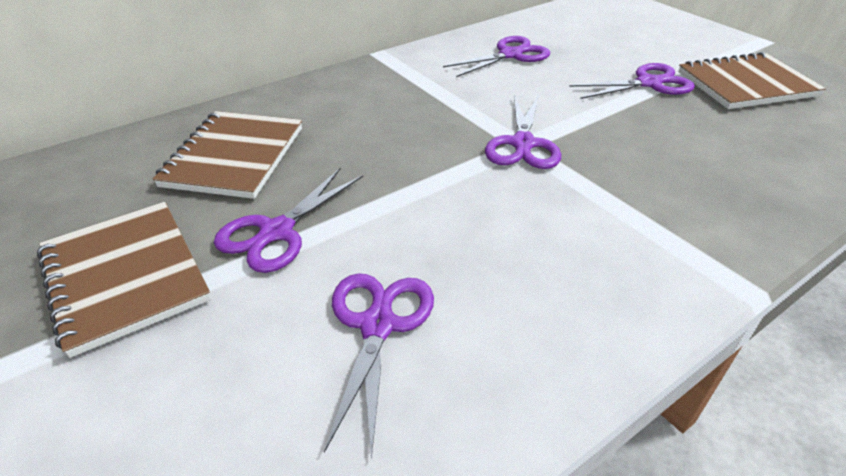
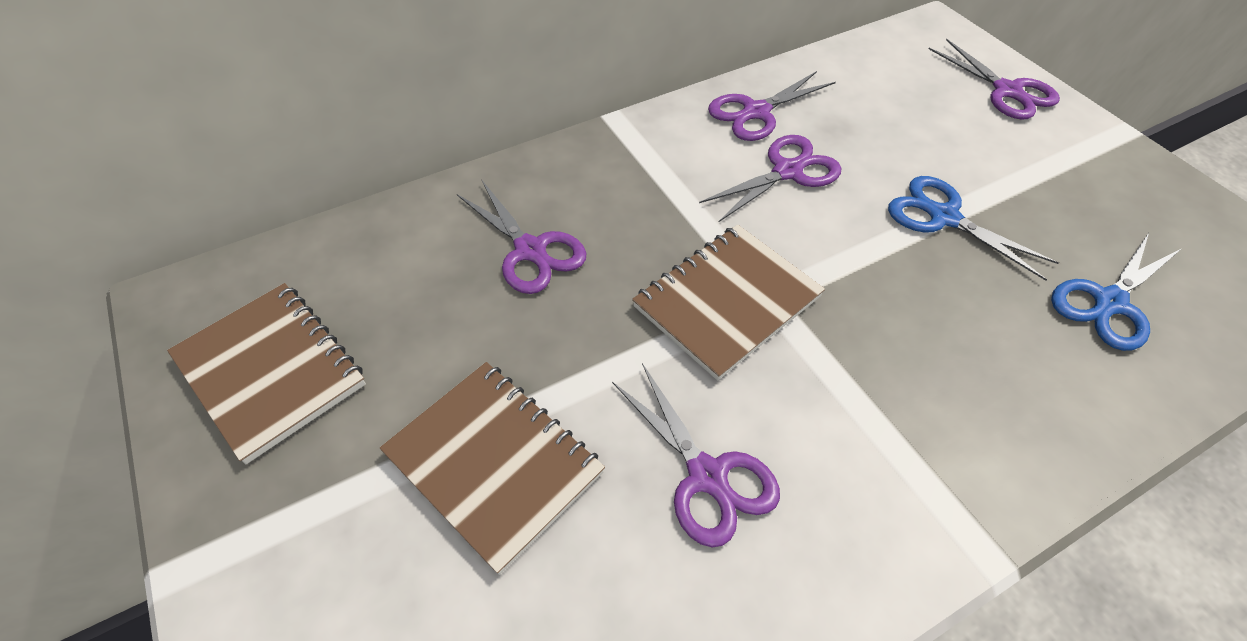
blue scissors: none = 0 -> [888,176,1059,281] [1051,233,1181,351] = 2

